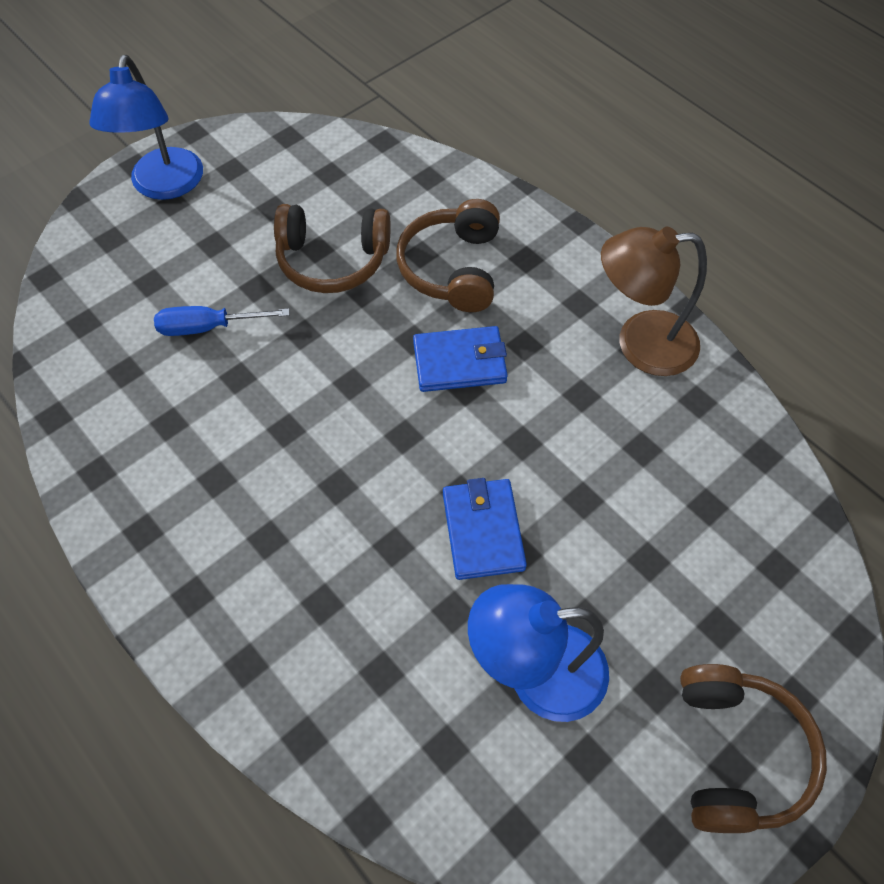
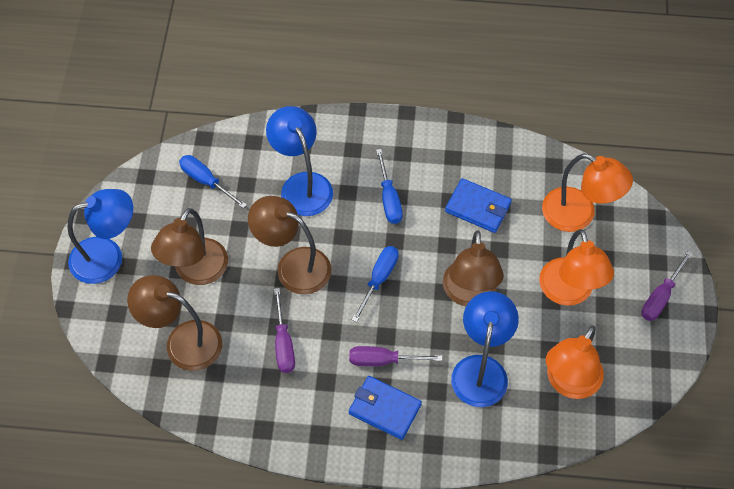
blue lamp: [90,55,203,200] [468,584,609,722] = 2 -> [68,189,133,284] [266,106,333,216] [451,291,519,407] = 3
blue screwdriver: [154,306,290,336] = 1 -> [179,155,247,208] [352,246,399,322] [376,149,403,224] = 3
brown headphones: [274,204,391,293] [396,199,500,312] [680,664,827,833] = 3 -> none = 0
brown lamp: [601,227,707,376] = 1 -> [127,275,222,371] [151,208,228,285] [248,196,331,295] [443,231,504,306] = 4
orange lamp: none = 0 -> [539,229,614,306] [542,153,633,232] [546,326,604,399] = 3
purple screwdriver: none = 0 -> [274,288,295,373] [349,346,442,366] [642,251,693,321] = 3

